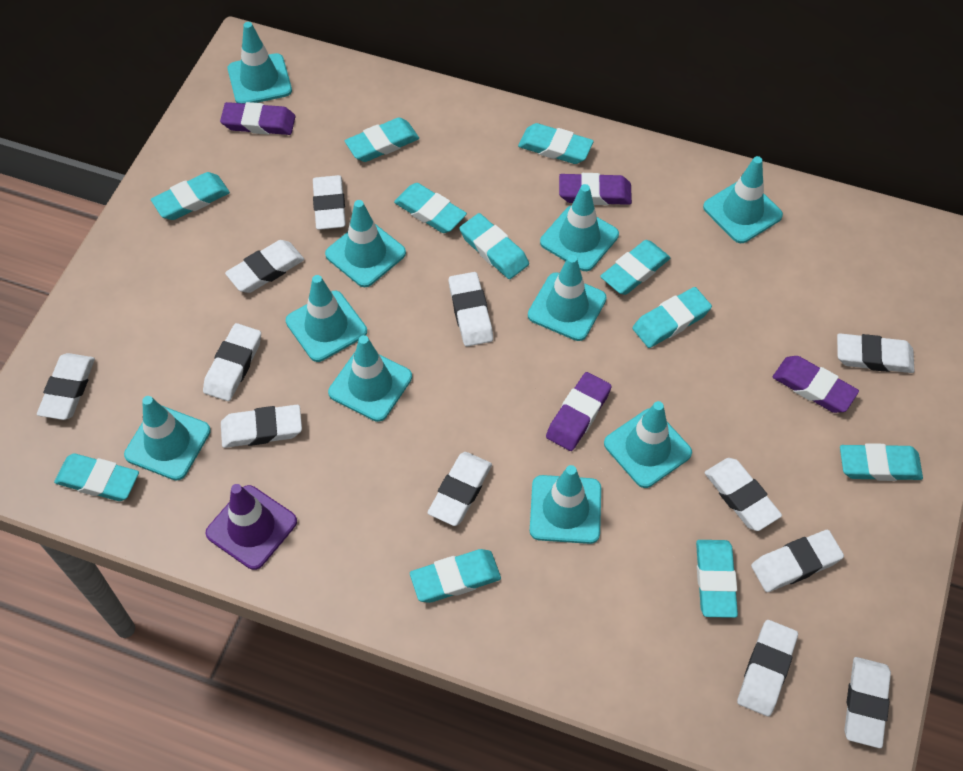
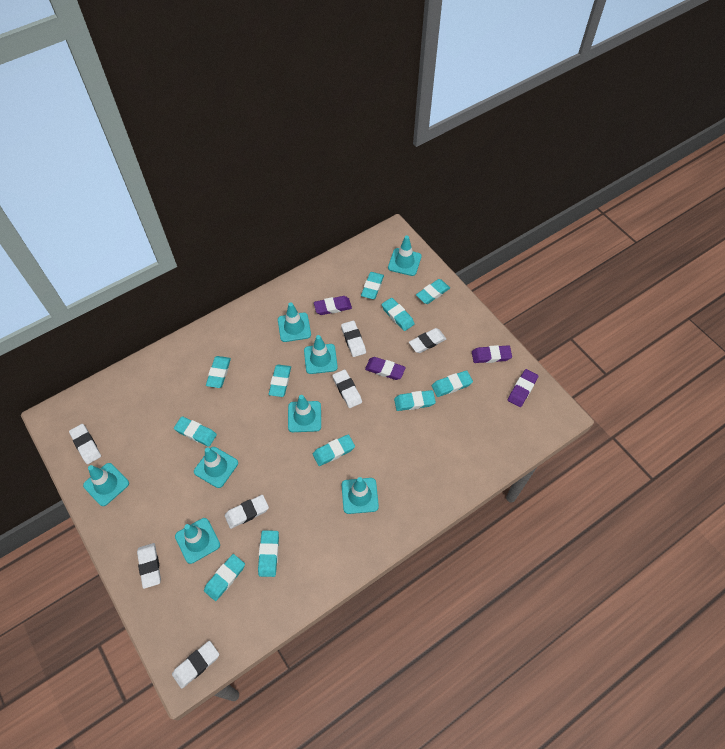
purple traffic cone: [205,484,297,570] = 1 -> none = 0
turquoise traffic cone: [124,396,211,481] [228,22,292,104] [286,275,367,362] [325,200,406,287] [328,335,412,422] [528,255,607,341] [530,465,601,544] [540,184,619,271] [604,401,692,488] [703,156,783,243] = 10 -> [83,463,129,506] [175,518,220,564] [194,447,238,488] [278,302,311,342] [288,395,321,432] [304,335,338,374] [342,477,379,514] [388,235,422,276] = 8
white eraser: [37,353,95,420] [203,323,261,401] [221,405,302,448] [225,240,304,293] [313,175,346,230] [428,452,492,526] [448,272,493,347] [705,458,782,531] [737,620,798,717] [751,530,844,592] [837,333,914,373] [844,657,891,748] = 12 -> [69,424,101,464] [137,543,161,589] [172,641,219,689] [225,495,269,529] [332,370,362,408] [341,321,366,357] [409,328,446,353] = 7

